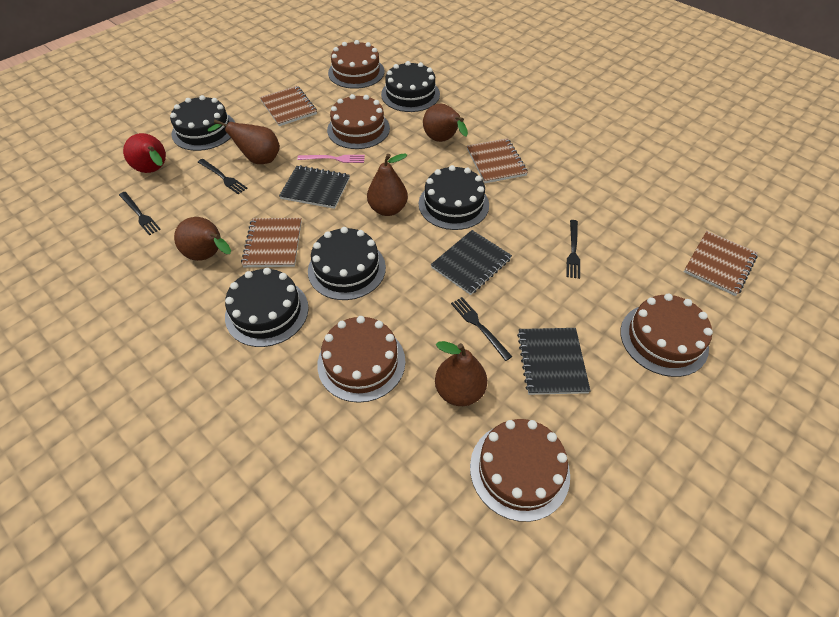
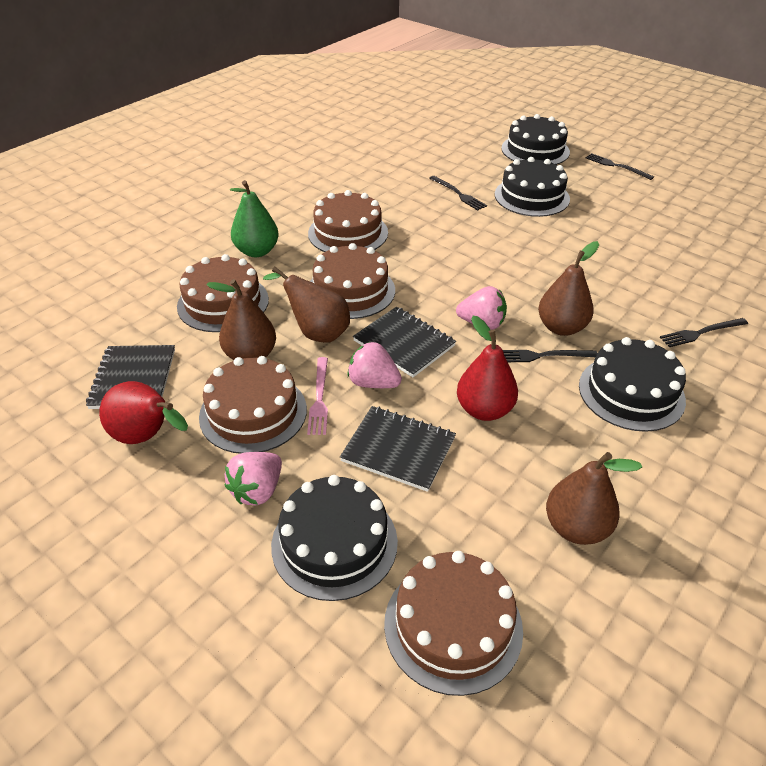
black cake: [170,95,235,151] [225,268,309,347] [308,227,386,300] [381,61,440,112] [419,165,489,230] = 5 -> [271,475,398,601] [495,157,570,217] [501,114,570,165] [579,337,686,432] = 4
brown notebook: [241,218,302,267] [260,86,317,126] [467,138,528,183] [684,231,758,296] = 4 -> none = 0
brown pear: [174,217,231,261] [208,120,280,164] [367,153,408,216] [423,104,468,142] [435,341,487,406] = 5 -> [206,279,276,360] [263,267,350,343] [538,241,599,336] [546,452,642,545] = 4
green pear: none = 0 -> [230,180,279,257] = 1
pink strawberry: none = 0 -> [225,452,282,506] [347,342,402,388] [456,286,507,330] = 3
red pear: [123,133,166,173] = 1 -> [99,381,188,444] [457,316,518,421] = 2

